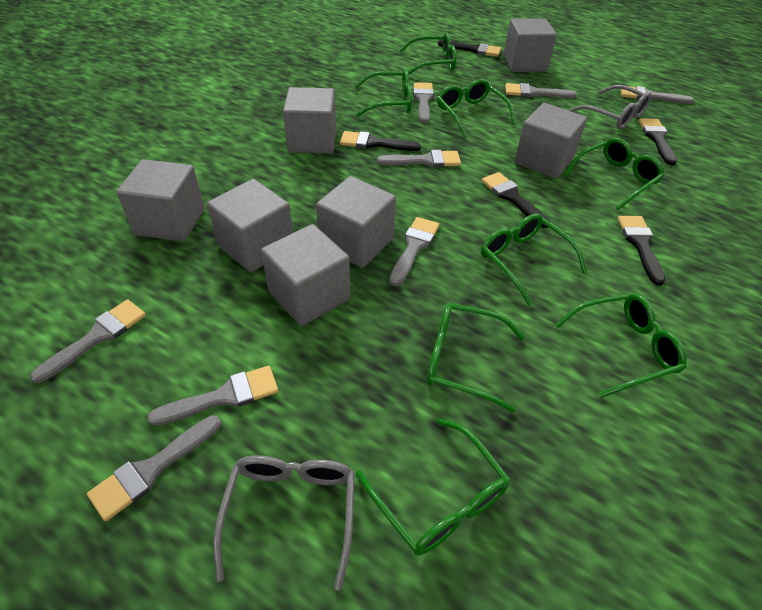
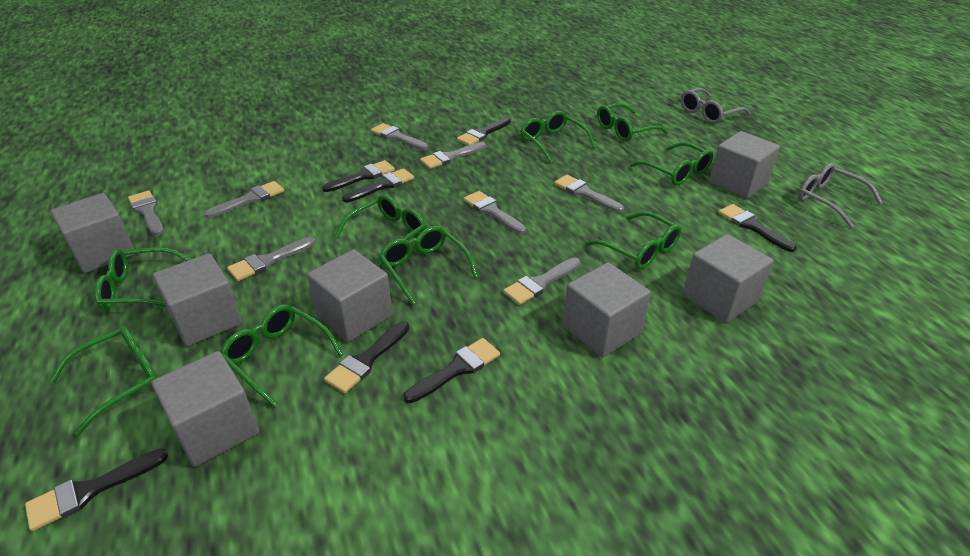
black brush: [340,131,421,151] [438,40,501,57] [482,172,550,228] [618,216,665,286] [639,118,677,165] = 5 -> [25,448,168,531] [322,160,395,192] [324,321,409,393] [342,168,414,202] [404,338,500,403] [457,117,511,145] [718,204,797,252] = 7
green glasses: [354,69,412,117] [356,419,510,556] [399,33,456,74] [427,303,525,413] [437,79,516,137] [481,213,588,305] [555,293,687,398] [564,138,665,210] = 8 -> [49,326,158,436] [94,247,191,310] [221,304,344,407] [334,195,426,267] [379,226,478,305] [521,111,596,163] [585,212,682,269] [597,103,668,141] [630,142,713,185] = 9

